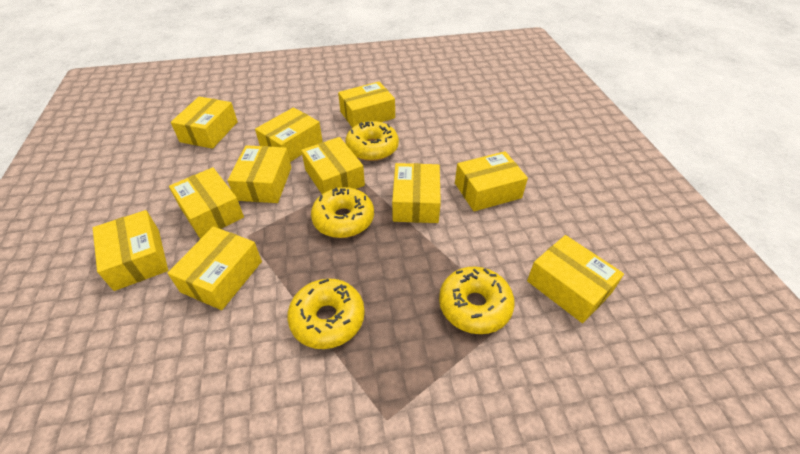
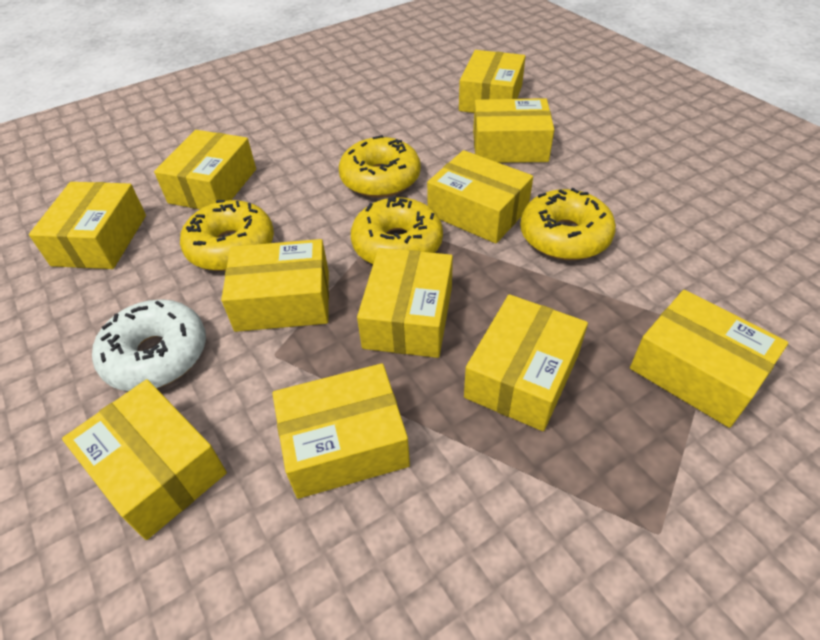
white donut: none = 0 -> [92,299,206,391] = 1

